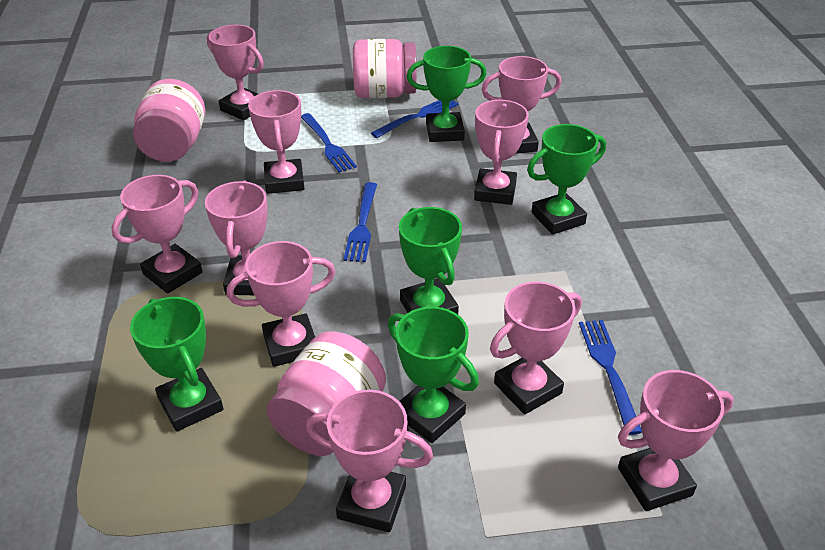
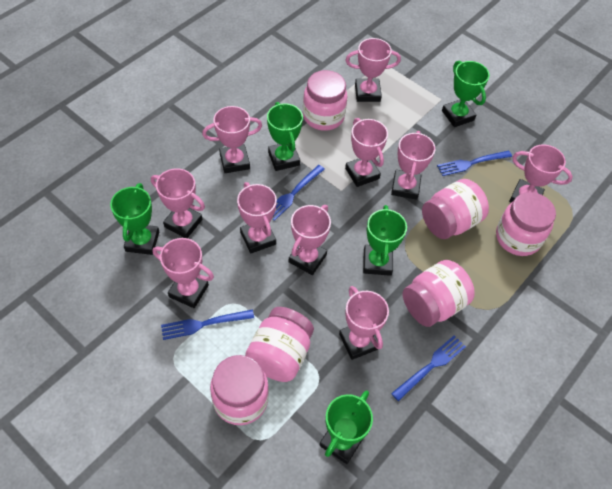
pink jar: [133,79,205,162] [267,332,386,456] [353,39,417,98] = 3 -> [210,355,269,425] [245,307,314,382] [303,70,347,131] [403,260,475,327] [422,179,489,239] [496,192,556,256] = 6

